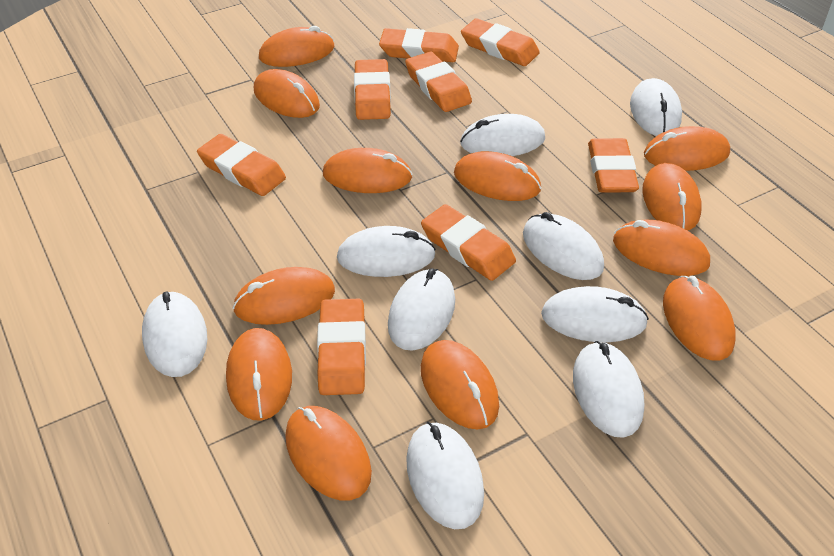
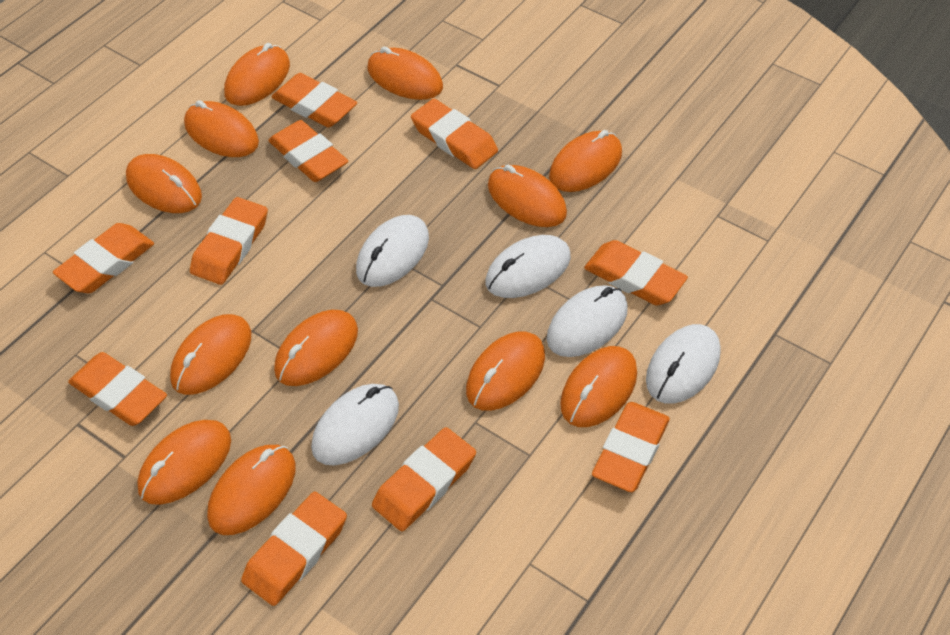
orange eraser: [197,134,286,196] [317,299,366,395] [354,59,391,120] [379,28,459,62] [405,52,472,112] [421,204,516,281] [461,18,540,66] [588,138,639,192] = 8 -> [53,223,154,293] [68,352,167,426] [190,197,268,285] [241,492,347,606] [268,120,348,182] [272,73,357,128] [372,427,476,531] [411,99,498,169] [584,240,688,305] [592,402,670,492] = 10
white mouse: [142,291,207,377] [337,226,436,277] [388,269,455,351] [406,422,484,529] [460,114,545,156] [523,212,604,280] [541,286,649,342] [573,341,644,438] [630,78,682,136] = 9 -> [311,384,399,466] [356,215,429,287] [485,235,571,298] [547,285,628,357] [646,324,721,404] = 5

